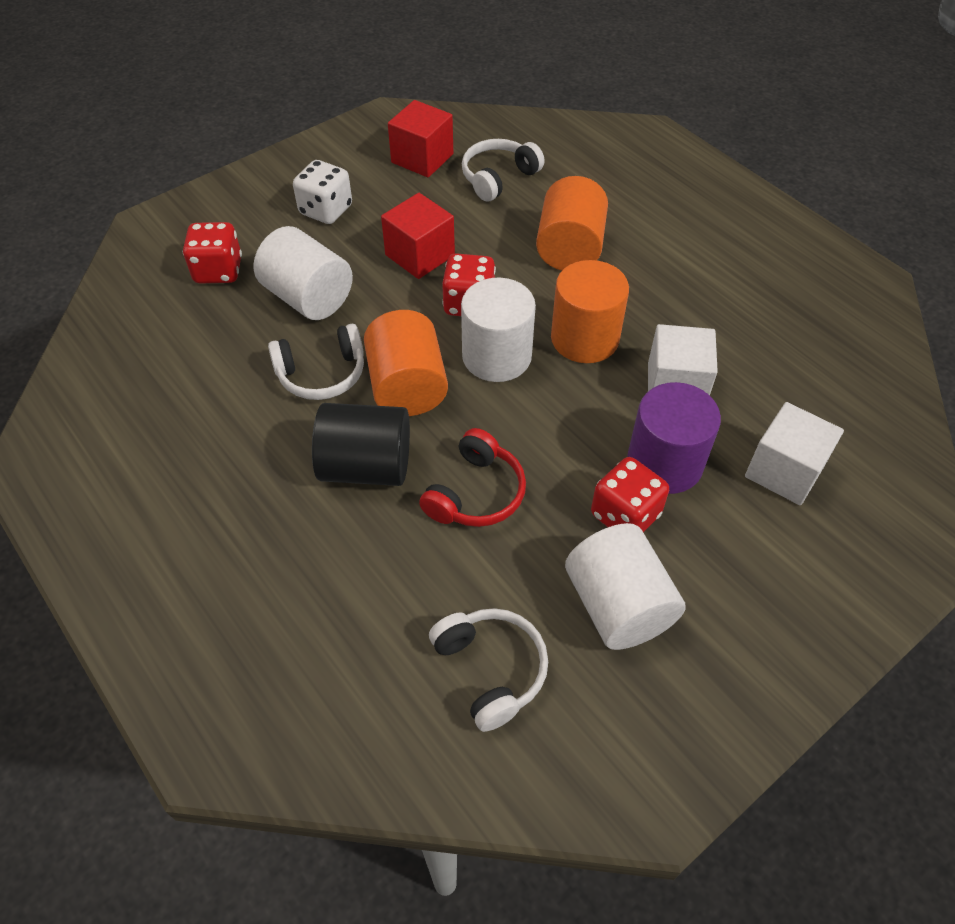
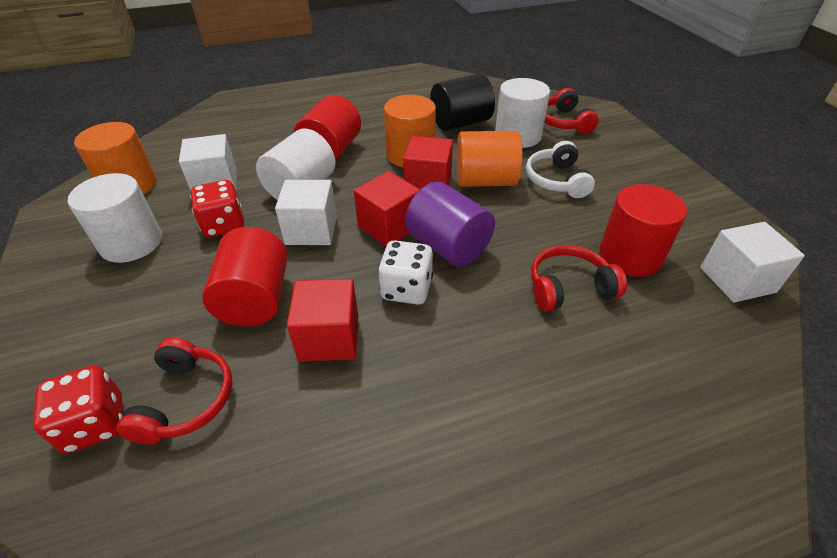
red cube: [381,193,455,279] [388,100,453,177] = 2 -> [287,279,358,362] [354,171,420,246] [403,136,453,189] = 3
red cylinder: none = 0 -> [202,227,288,327] [294,95,361,161] [599,184,687,277] = 3
red dice: [183,222,242,284] [442,253,496,316] [591,457,669,532] = 3 -> [33,365,123,454] [190,180,244,237] = 2
red headphones: [419,428,526,527] = 1 -> [117,337,233,445] [531,245,627,311] [544,88,599,134] = 3
white cube: [648,324,718,395] [745,402,844,505] = 2 -> [179,134,237,191] [275,180,337,245] [700,222,805,303] = 3
white headphones: [268,324,364,400] [429,608,548,732] [462,139,545,202] = 3 -> [526,141,595,198] = 1

